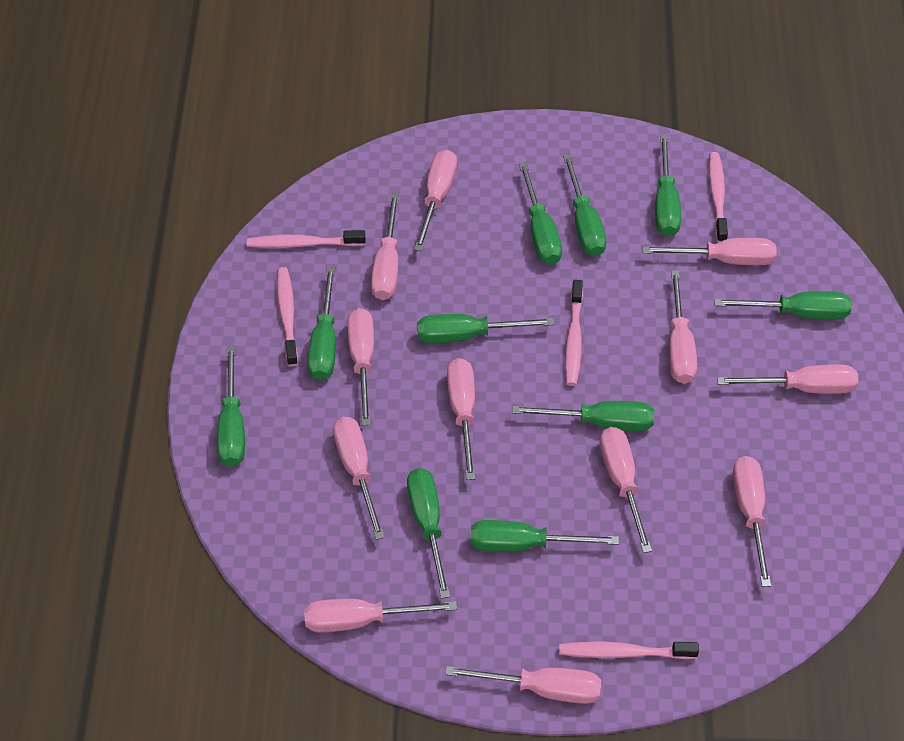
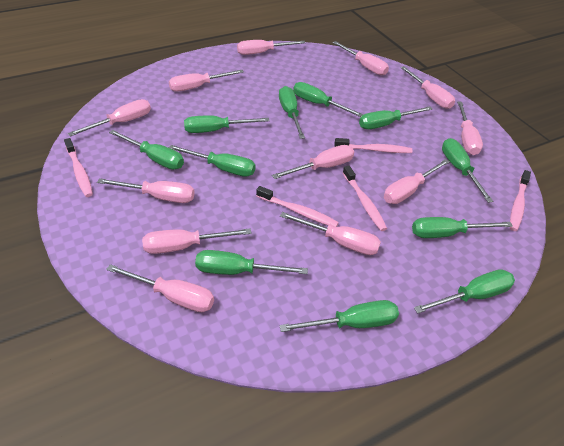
green screwdriver: [217,347,245,467] [308,267,336,380] [407,468,450,599] [417,314,554,343] [470,520,619,552] [512,401,654,431] [519,162,562,265] [563,154,606,256] [655,135,681,236] [714,291,852,320] = 10 -> [109,130,184,170] [169,145,255,177] [184,115,270,133] [195,250,308,275] [279,86,305,139] [279,300,399,332] [293,82,364,117] [359,106,433,129] [412,217,513,238] [414,269,515,314] [442,138,493,203] = 11

